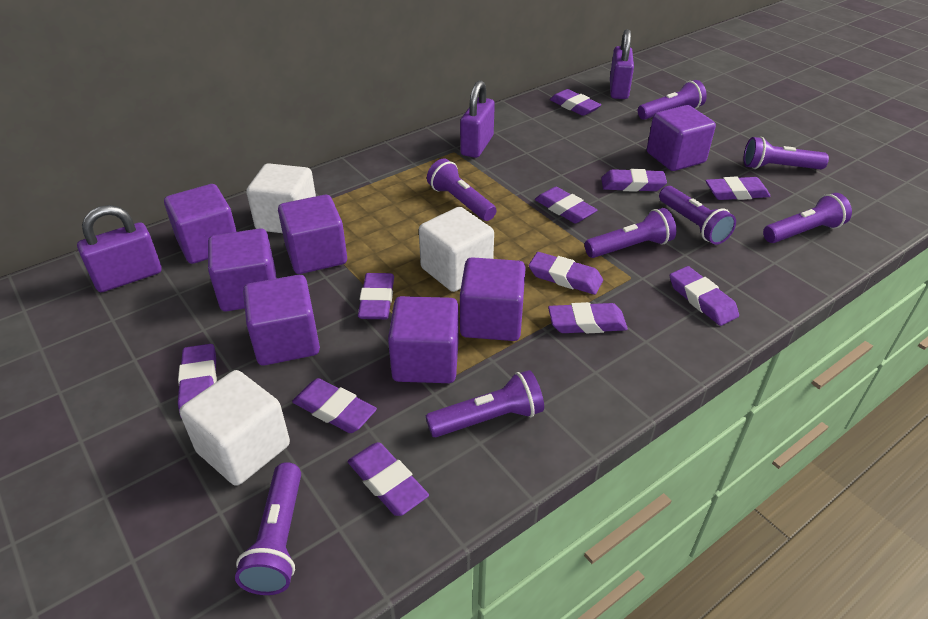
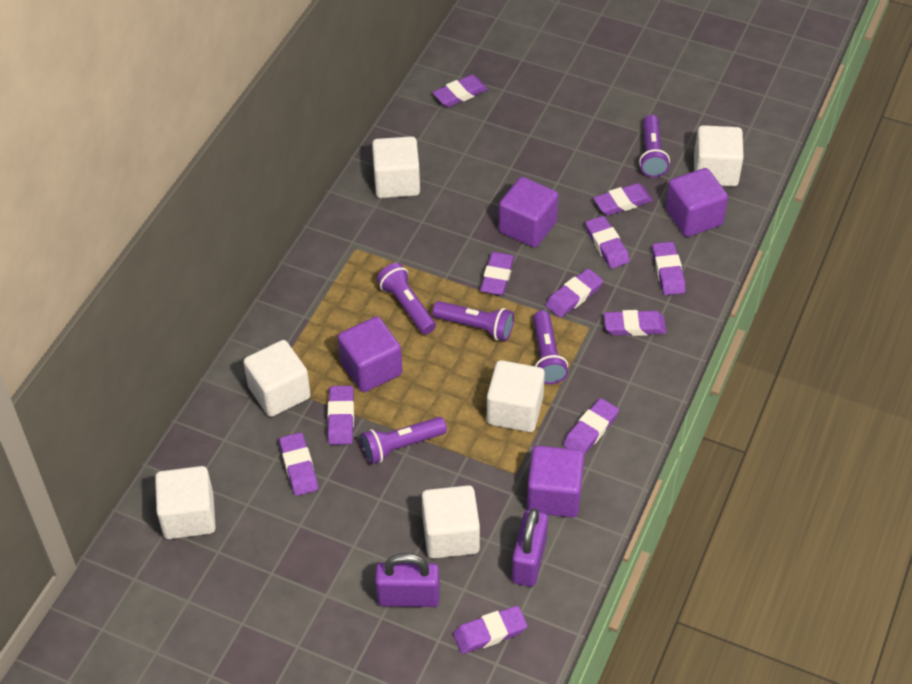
purple cube: [164,184,237,264] [208,228,277,311] [243,275,320,365] [278,195,347,274] [388,296,459,383] [460,257,526,341] [647,105,716,171] = 7 -> [338,316,402,392] [499,177,559,248] [527,445,584,518] [665,168,728,237] = 4
purple flashlight: [235,462,301,595] [426,370,544,437] [427,159,496,221] [585,208,676,258] [638,80,707,120] [659,186,736,245] [744,137,829,169] [763,193,852,243] = 8 -> [361,417,447,464] [377,263,436,334] [432,301,514,341] [533,311,568,384] [639,115,670,177] = 5
purple padlock: [77,205,162,292] [460,80,495,158] [610,29,634,99] = 3 -> [375,553,440,607] [512,508,548,587] = 2
white cube: [180,370,290,486] [246,163,316,233] [419,207,494,292] = 3 -> [155,466,216,539] [243,340,311,417] [372,136,420,198] [422,485,480,559] [487,360,545,432] [694,125,744,186] = 6

